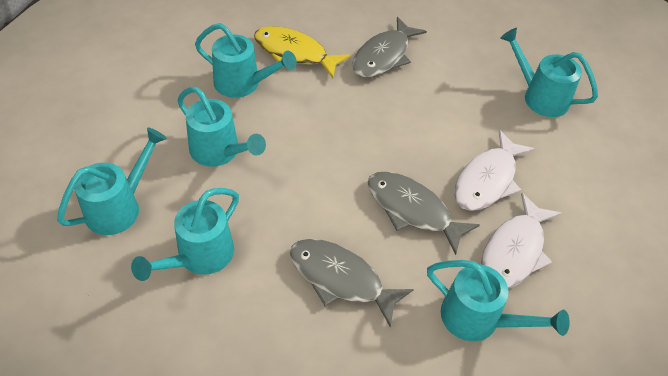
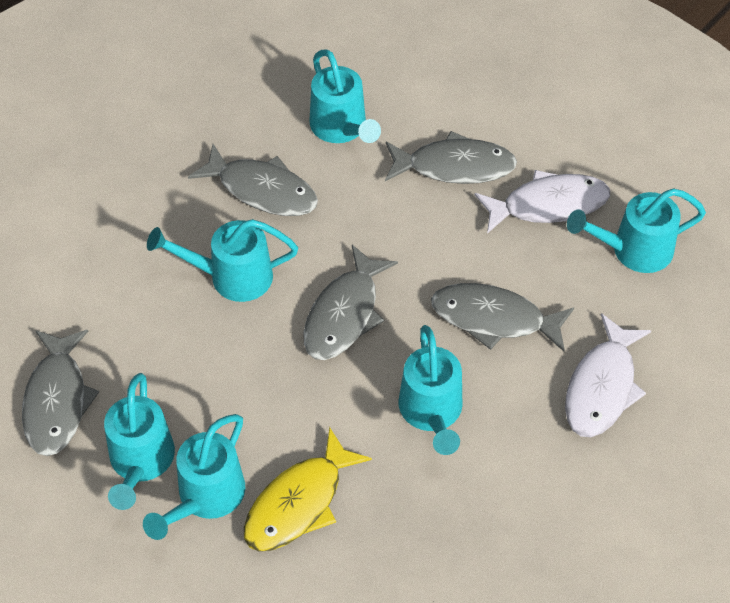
grey fish: [290,239,414,327] [352,17,427,78] [367,172,480,255] = 3 -> [22,330,99,456] [188,144,318,216] [304,245,398,360] [385,131,517,184] [431,283,574,351] = 5

